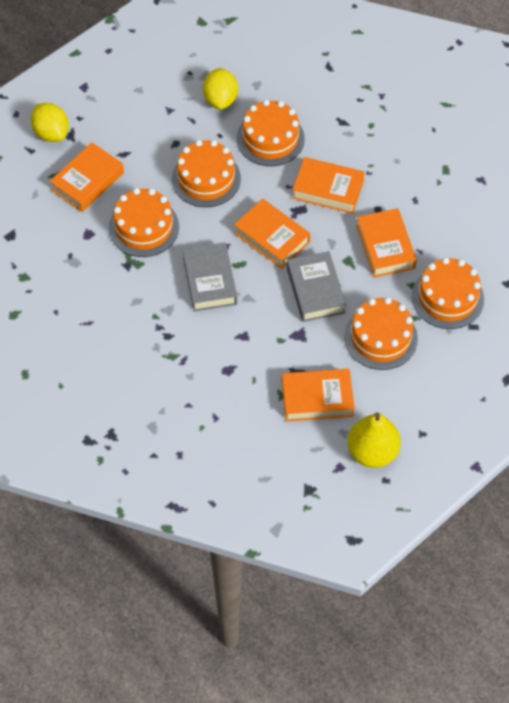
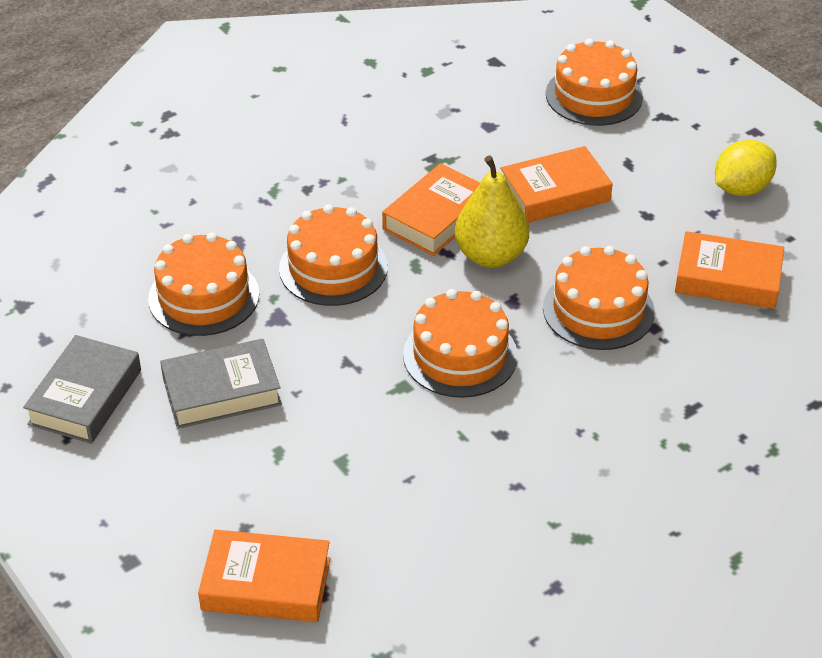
orange book: [49,142,124,212] [234,199,310,269] [282,369,355,421] [292,157,365,214] [356,208,417,277] = 5 -> [198,529,331,622] [382,163,480,256] [501,146,613,223] [675,231,784,309] = 4
yellow lemon: [31,103,69,142] [203,68,238,110] = 2 -> [715,140,777,196] = 1

